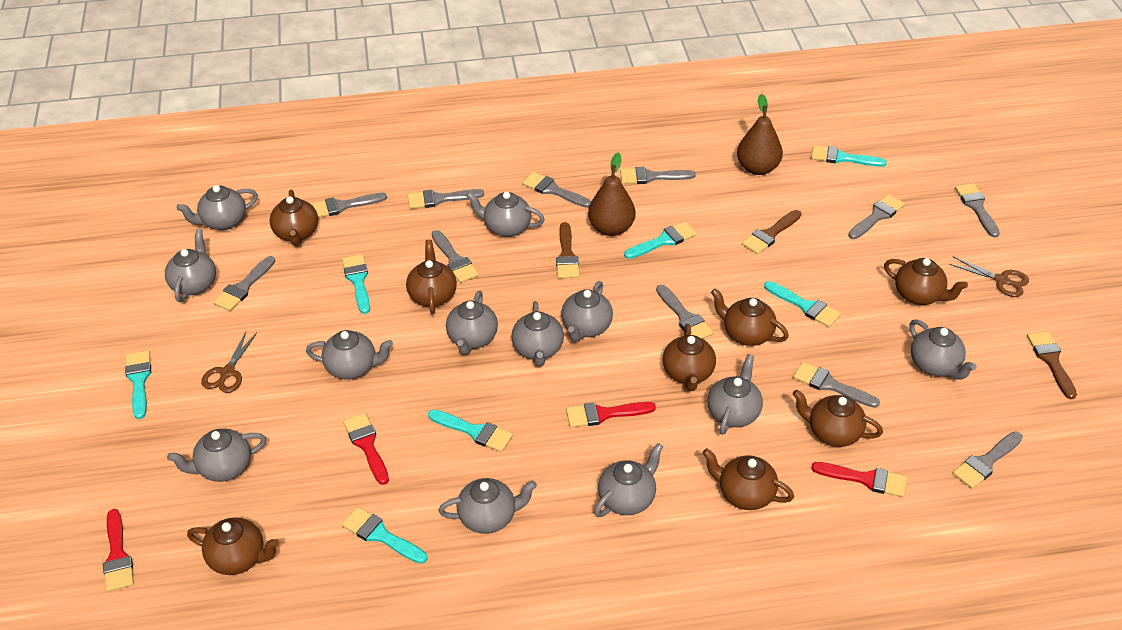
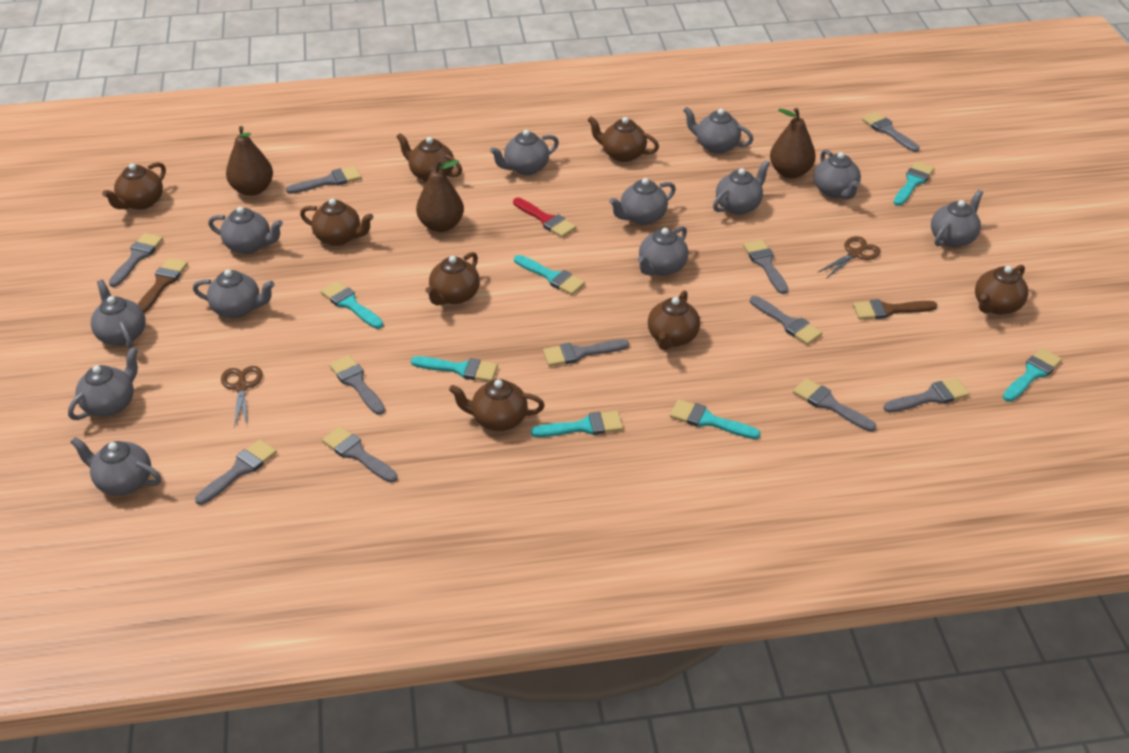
brown brush: [556,222,580,278] [742,210,801,254] [1027,331,1077,399] = 3 -> [138,258,188,313] [853,299,937,320] = 2
brown pear: [588,153,635,236] [737,94,783,175] = 2 -> [226,126,273,196] [416,160,464,232] [770,108,816,178] = 3
red brush: [103,509,134,592] [343,413,389,485] [566,402,656,428] [811,462,907,497] = 4 -> [513,197,576,237] = 1

